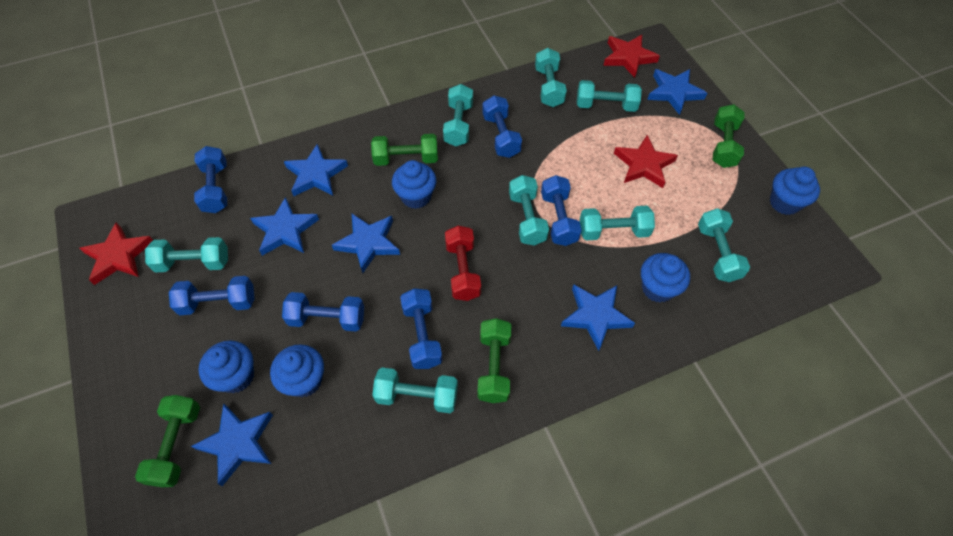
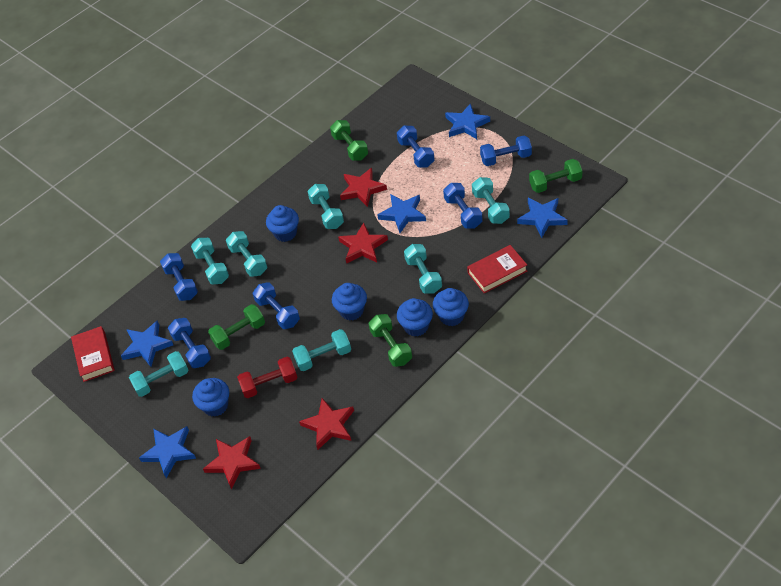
blue star: [191,403,273,486] [250,197,319,256] [284,144,348,196] [332,214,400,273] [561,284,635,351] [647,69,707,115] = 6 -> [121,321,173,367] [139,426,196,478] [377,194,426,233] [445,103,490,139] [517,198,568,238] = 5
red book: none = 0 -> [71,326,115,382] [467,245,527,294] = 2
red star: [79,222,153,285] [603,34,660,78] [614,135,678,188] = 3 -> [203,436,261,489] [299,398,354,450] [338,223,388,264] [340,168,387,207] = 4
turquoise dumbbell: [145,237,228,272] [372,368,458,413] [443,84,473,147] [509,175,549,246] [535,48,567,107] [577,80,642,112] [580,206,655,240] [698,208,750,282] = 8 -> [129,351,189,397] [191,238,229,284] [226,231,267,277] [292,329,351,371] [307,184,344,229] [404,244,442,294] [472,177,510,224] = 7

